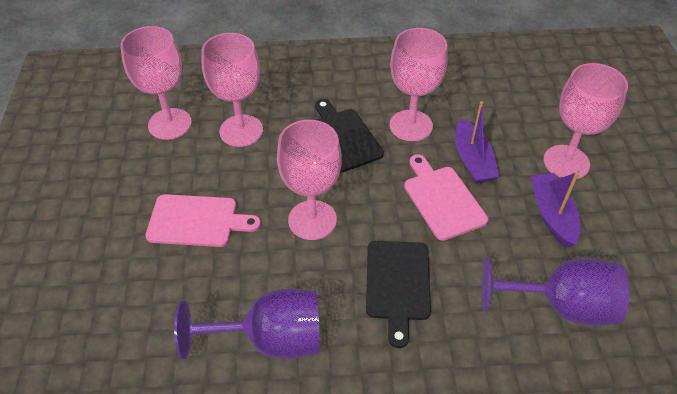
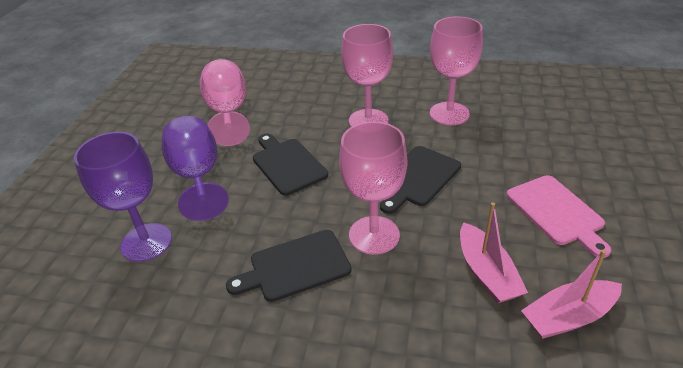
black cutting board: [315,99,384,173] [366,241,431,348] = 2 -> [226,230,352,302] [253,134,328,196] [380,146,461,214] = 3
pink boat: none = 0 -> [460,202,528,303] [521,250,622,339] = 2
pink cutting board: [145,194,261,247] [404,154,488,241] = 2 -> [506,175,611,258] = 1
pink goblet: [120,26,192,140] [201,33,263,147] [277,120,342,240] [390,28,448,141] [543,63,628,179] = 5 -> [200,59,250,146] [339,122,407,255] [341,24,393,127] [430,16,483,125] = 4
purple boat: [455,101,499,184] [531,172,580,248] = 2 -> none = 0

